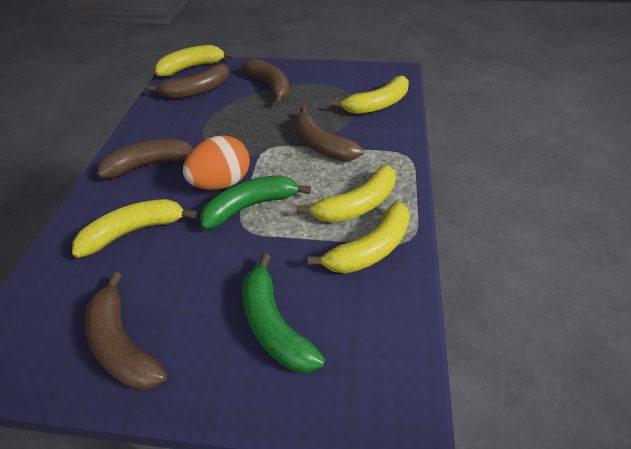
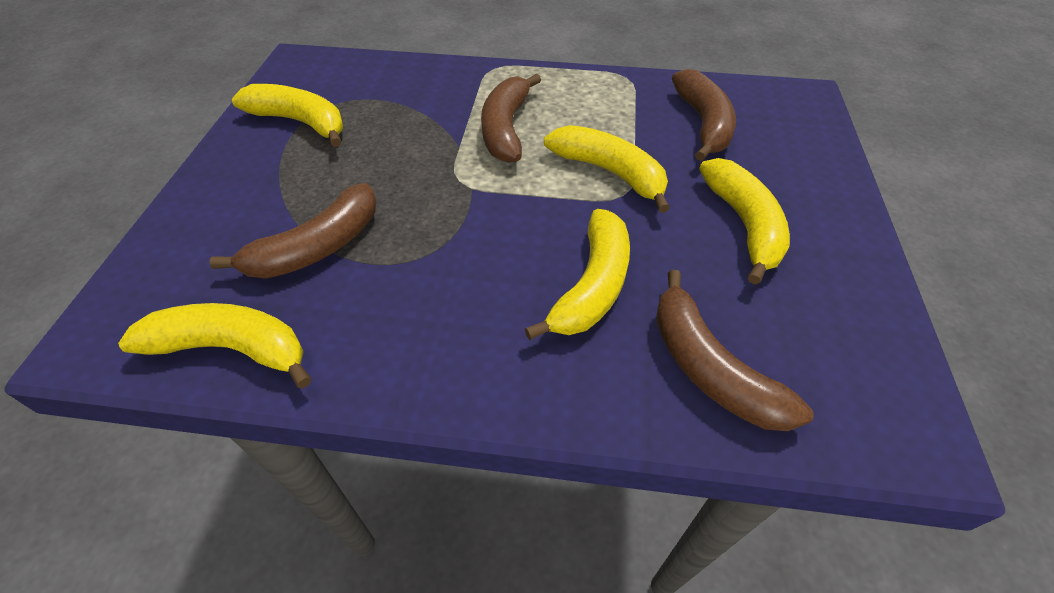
brown banana: [85,272,167,390] [97,139,193,178] [147,64,230,99] [241,58,290,105] [294,106,364,161] = 5 -> [209,183,376,279] [481,74,541,163] [656,270,814,431] [672,69,736,161] = 4
green banana: [200,175,311,230] [242,253,325,373] = 2 -> none = 0
orange egg: [183,135,250,190] = 1 -> none = 0

